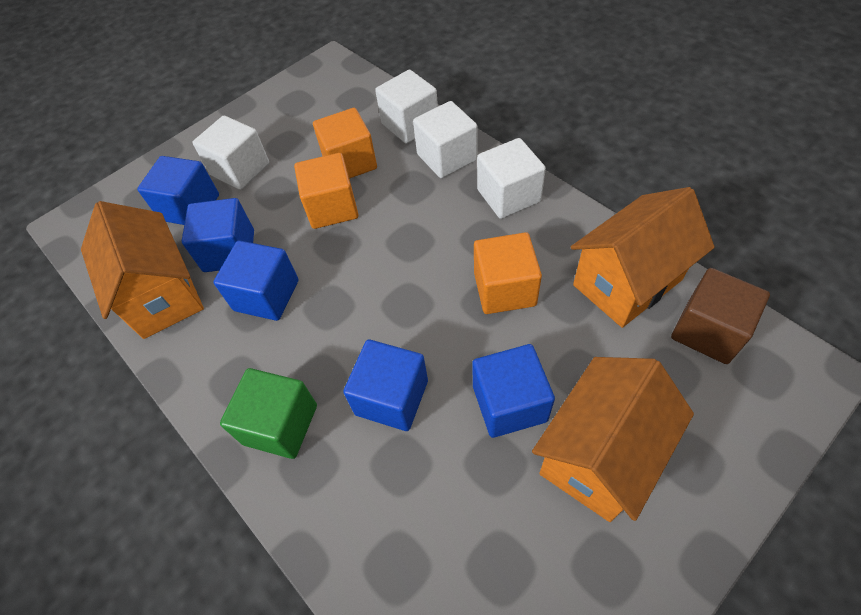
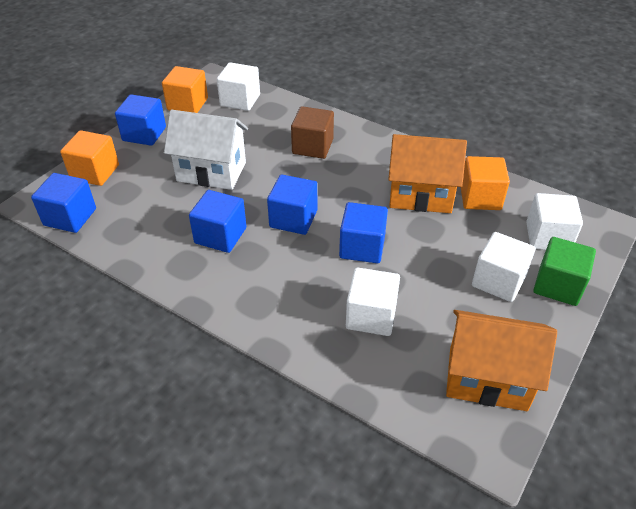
orange house: [81,201,204,339] [532,357,694,522] [571,187,715,328] = 3 -> [388,134,467,213] [446,310,557,411] = 2
white house: none = 0 -> [164,110,248,190] = 1

